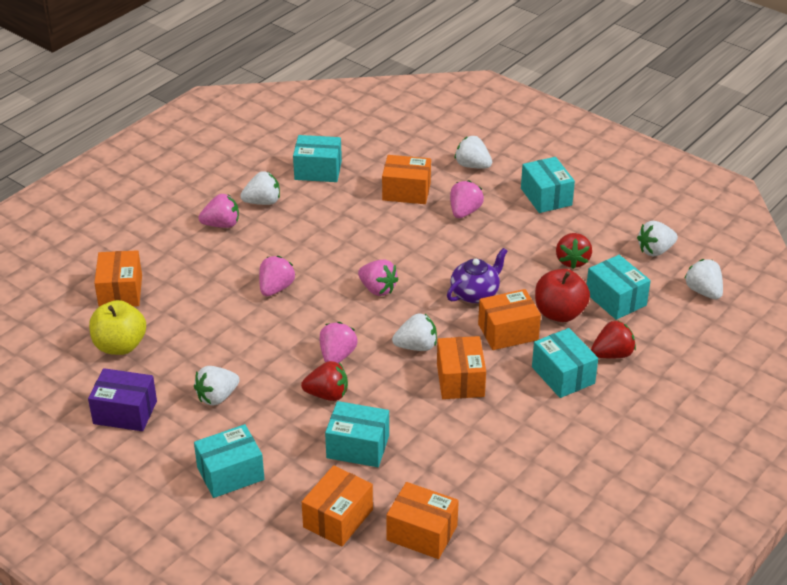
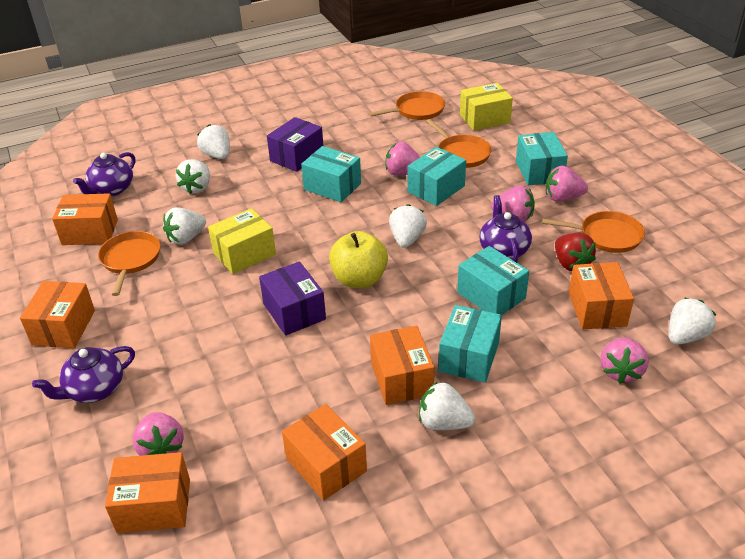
orange pan: none = 0 -> [98,231,160,296] [369,91,445,120] [426,119,491,168] [542,211,645,253] = 4
purple box: [88,368,157,431] = 1 -> [259,261,326,336] [267,117,323,172] = 2
purple teapot: [447,248,507,303] = 1 -> [32,346,135,403] [73,152,135,196] [479,195,532,263] = 3
red apple: [535,269,590,322] = 1 -> none = 0
red strawberry: [301,361,348,401] [556,233,592,269] [591,320,636,358] = 3 -> [555,233,596,271] = 1
turquoise box: [194,424,264,498] [293,135,342,182] [325,401,389,467] [521,157,575,213] [532,328,598,398] [587,255,651,320] = 6 -> [301,146,361,202] [407,147,466,206] [438,305,502,383] [457,246,529,315] [516,132,568,186] = 5
yellow box: none = 0 -> [208,208,276,274] [460,83,513,131] = 2

